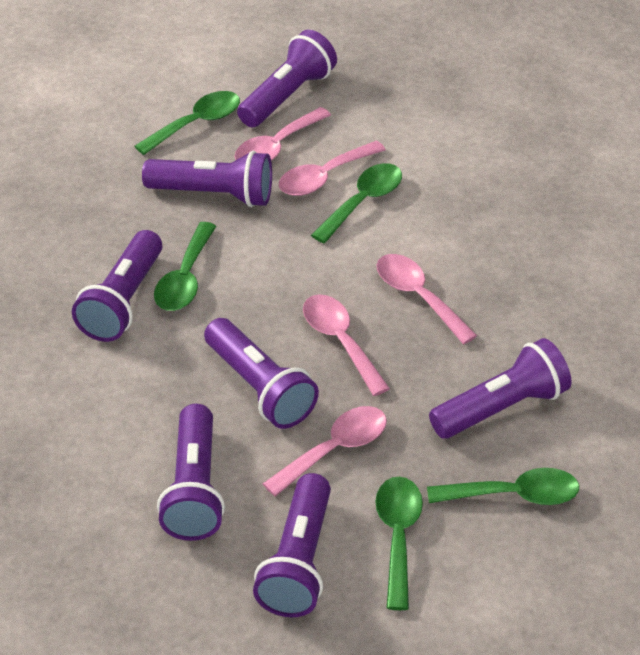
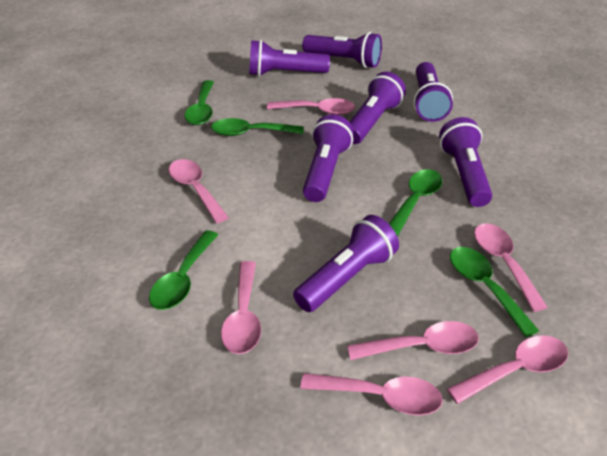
pink spoon: [234,107,331,161] [263,406,387,497] [279,141,386,196] [303,294,390,396] [376,254,477,344] = 5 -> [169,159,229,223] [221,261,261,354] [267,98,355,115] [300,373,443,415] [347,321,479,360] [447,335,568,404] [474,223,548,312] = 7

